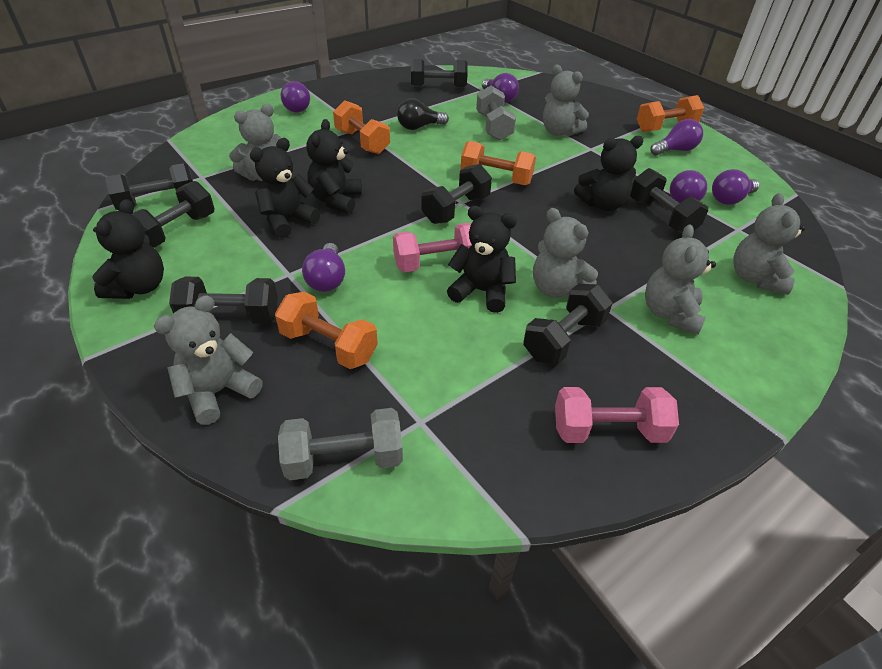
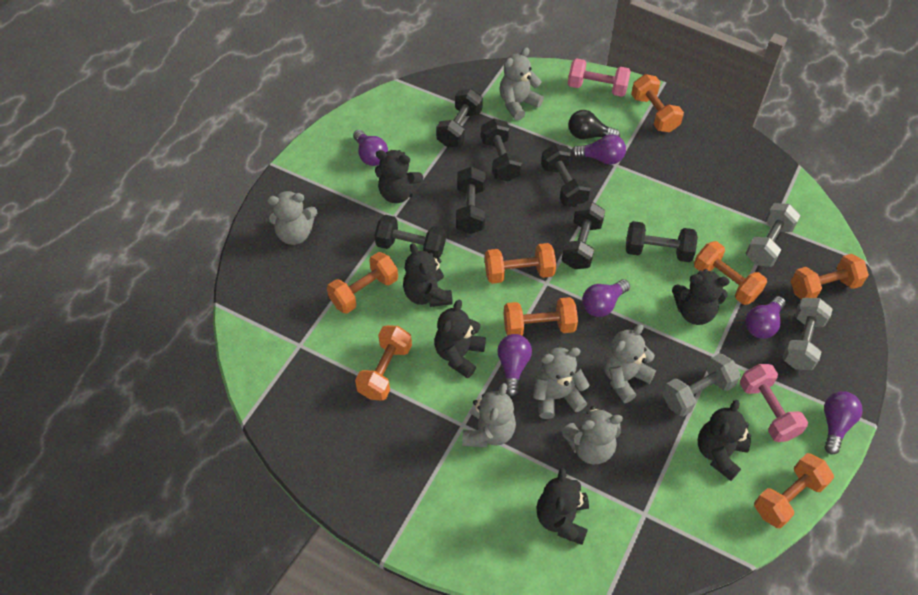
black teddy bear: [92,199,164,299] [250,138,320,238] [306,119,362,213] [447,206,517,313] [574,136,644,211] = 5 -> [375,150,423,203] [403,243,453,307] [435,300,486,379] [536,468,589,545] [672,269,730,325] [698,400,751,481] = 6
grey dumbbell: [278,408,403,480] [476,86,516,141] = 2 -> [662,353,741,417] [746,203,801,267] [782,298,833,370] = 3
orange dumbbell: [275,292,378,369] [333,100,390,154] [461,141,536,185] [637,95,704,132] = 4 -> [327,252,398,314] [355,326,412,401] [485,243,556,284] [504,297,578,336] [631,74,684,132] [694,241,767,305] [754,453,834,528] [791,254,869,300] = 8

